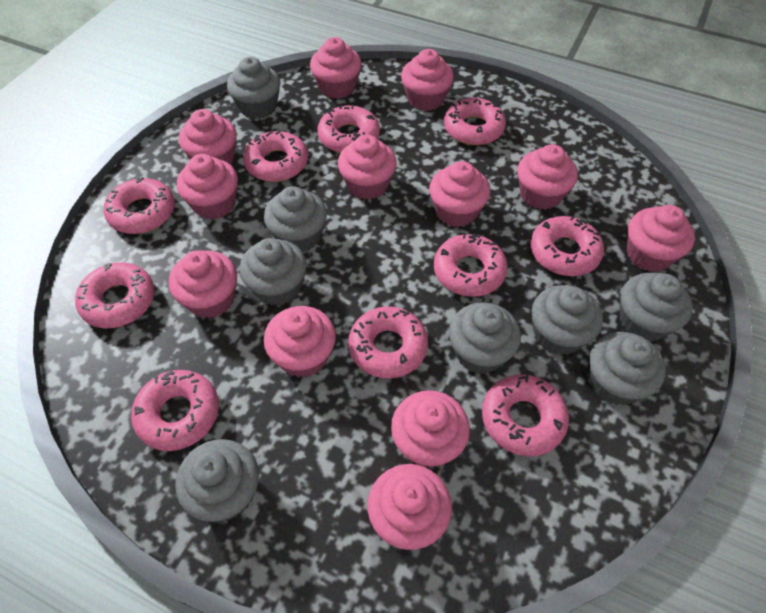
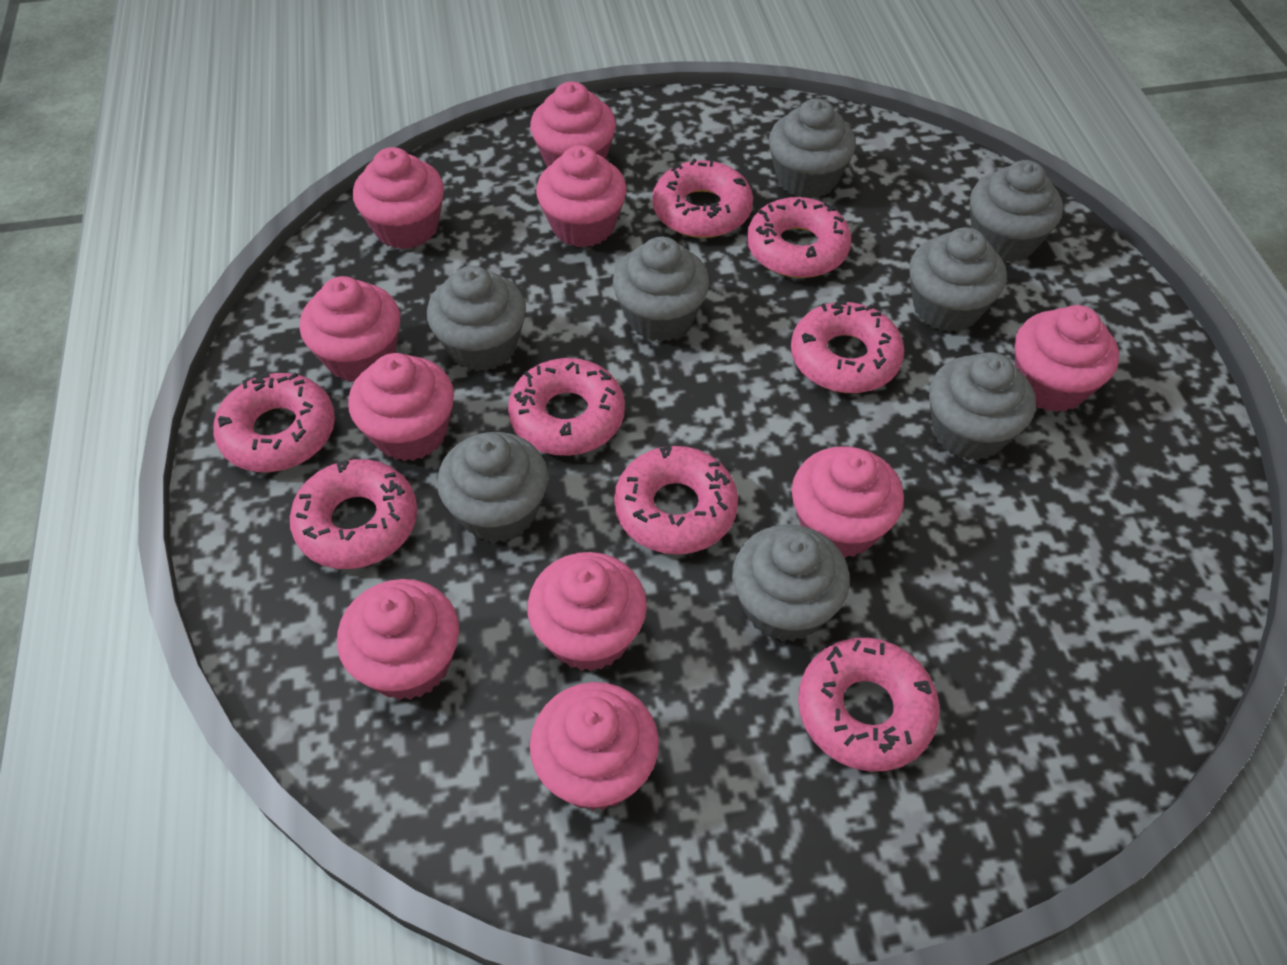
pink cupcake: [169,250,237,318] [177,154,238,220] [179,109,237,165] [264,306,336,378] [310,37,362,99] [338,135,397,199] [368,464,452,550] [391,390,470,468] [401,49,454,111] [429,161,490,227] [518,144,578,210] [627,205,695,272] = 12 -> [300,276,400,382] [337,579,459,700] [348,353,454,461] [353,147,444,249] [527,552,647,671] [530,82,616,167] [530,682,659,811] [536,145,627,247] [792,446,904,558] [1015,305,1119,412] = 10
pink donut: [75,262,155,329] [104,177,175,234] [131,370,219,451] [243,129,308,182] [317,105,380,153] [348,306,428,379] [434,233,507,297] [444,98,506,145] [482,374,569,456] [531,215,604,276] = 10 -> [213,372,335,472] [290,459,417,569] [508,358,625,456] [614,446,738,554] [652,159,753,238] [747,197,851,278] [791,299,904,393] [798,637,940,772] = 8

